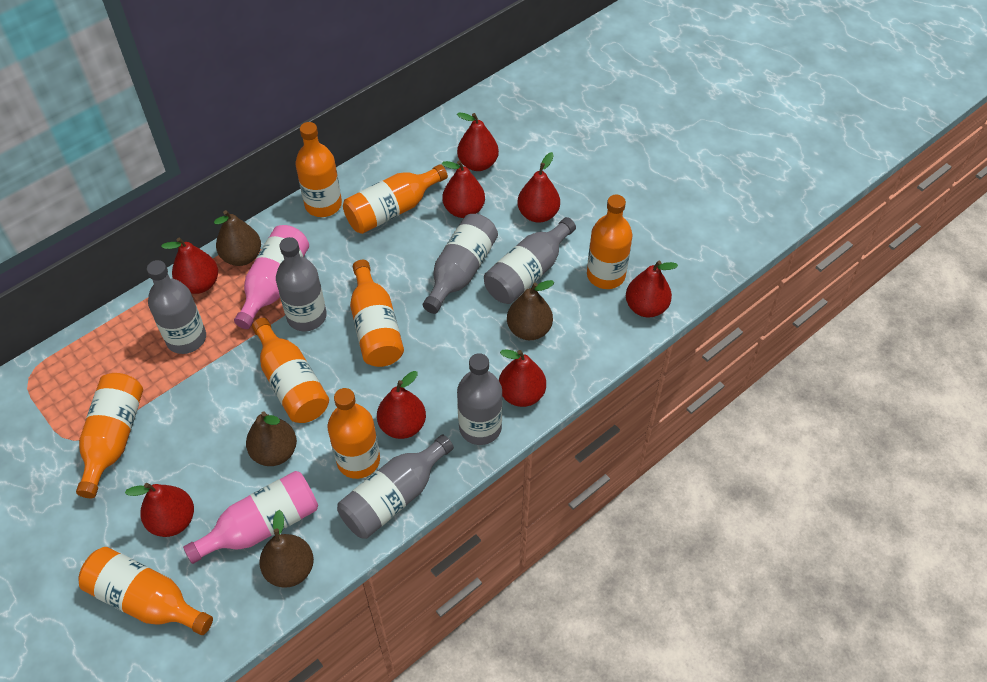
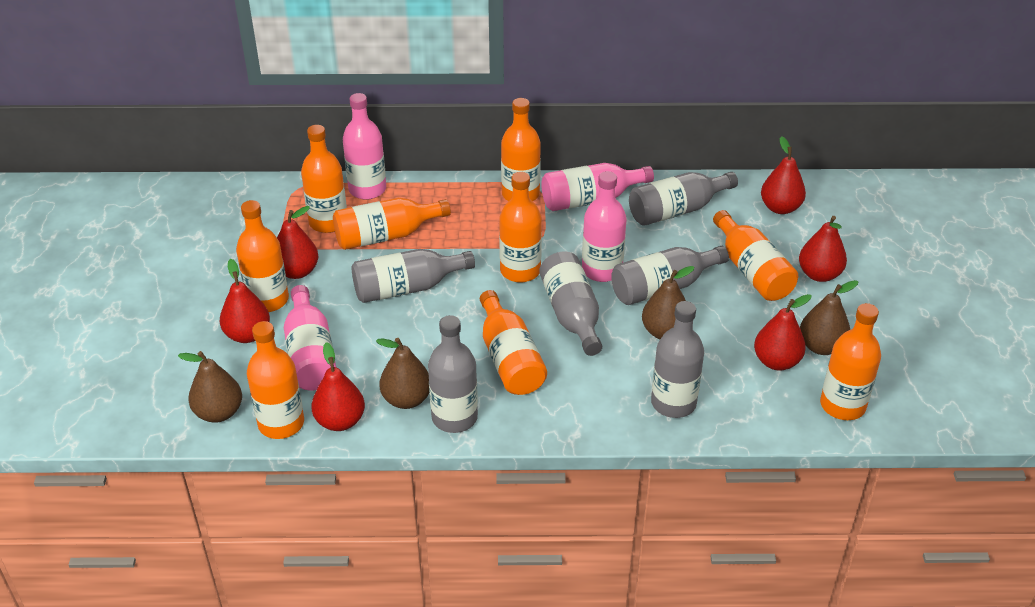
orange bottle: [76,373,143,498] [78,547,213,635] [252,318,329,423] [295,122,342,217] [327,388,380,479] [343,164,448,234] [350,260,404,367] [587,195,632,289] = 8 -> [236,200,289,312] [247,321,304,439] [301,125,347,233] [333,198,451,250] [480,290,547,395] [499,172,542,282] [501,98,541,201] [713,210,798,301] [820,303,881,420] = 9
pink bottle: [183,471,318,564] [234,225,309,329] = 2 -> [284,285,336,390] [343,93,386,200] [541,163,654,211] [582,171,627,282] = 4
red pear: [125,483,194,537] [161,238,218,294] [377,371,426,439] [442,160,485,218] [457,113,499,171] [499,349,546,407] [517,152,560,223] [626,261,678,318] = 8 -> [220,259,270,343] [277,206,319,279] [311,342,365,431] [754,294,812,371] [761,136,806,214] [799,216,847,282] = 6

